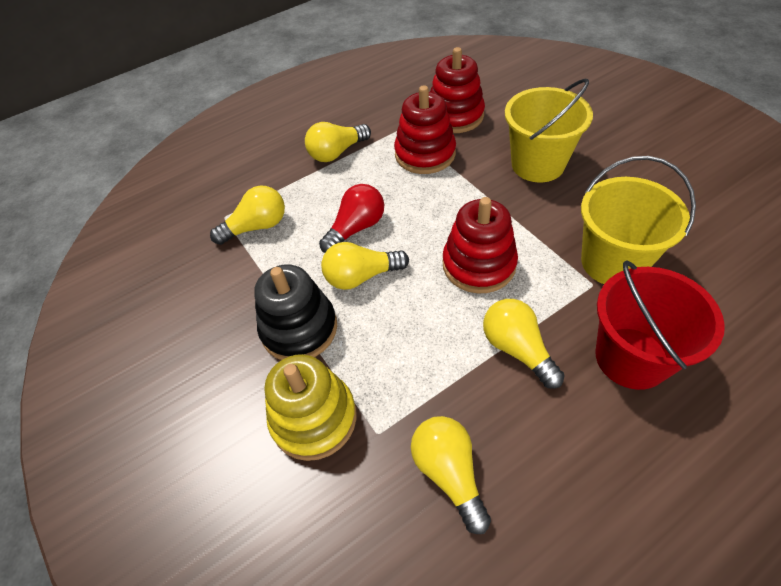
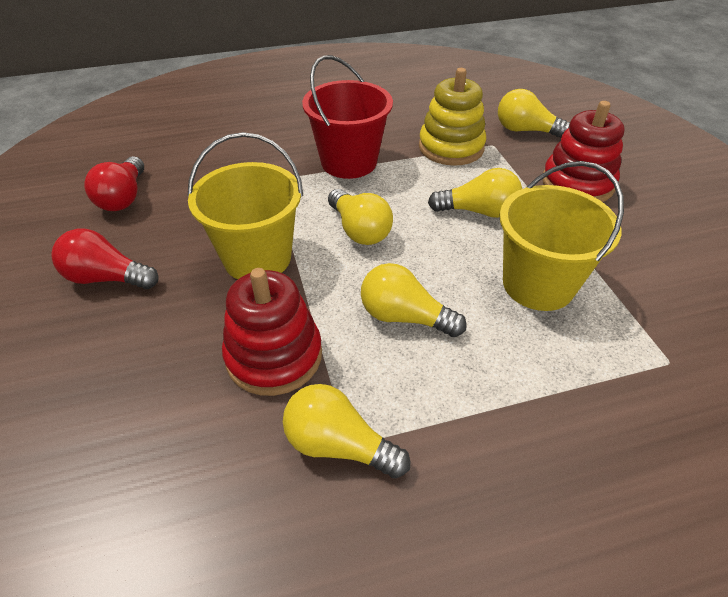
black stacking toy: [254,265,337,360] = 1 -> none = 0
red light bulb: [319,184,384,253] = 1 -> [51,229,159,289] [84,156,144,211] = 2
red stacking toy: [394,85,456,174] [430,47,485,133] [443,197,518,294] = 3 -> [222,268,322,396] [542,101,625,202] = 2

